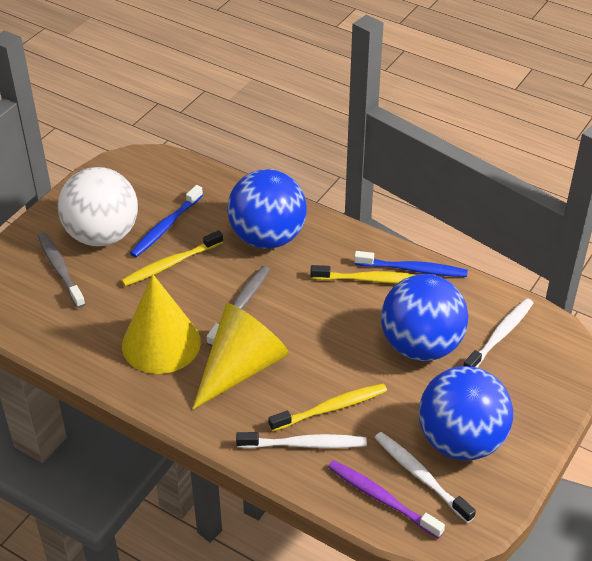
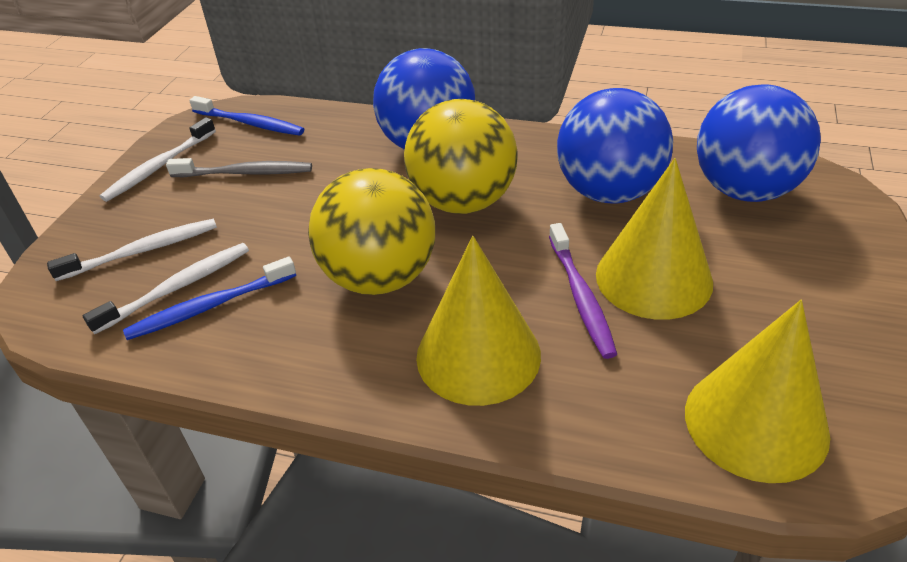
grey toothbrush: [38,232,85,308] [206,266,270,347] = 2 -> [166,158,312,177] = 1
white ball: [58,167,138,247] = 1 -> none = 0
yellow ball: none = 0 -> [308,168,435,295] [404,99,518,214] = 2
yellow cone: [122,274,201,374] [193,303,289,409] = 2 -> [416,236,541,406] [596,158,713,320] [685,300,830,483] = 3
yellow toothbrush: [121,230,223,286] [268,384,387,432] [310,265,415,284] = 3 -> none = 0

